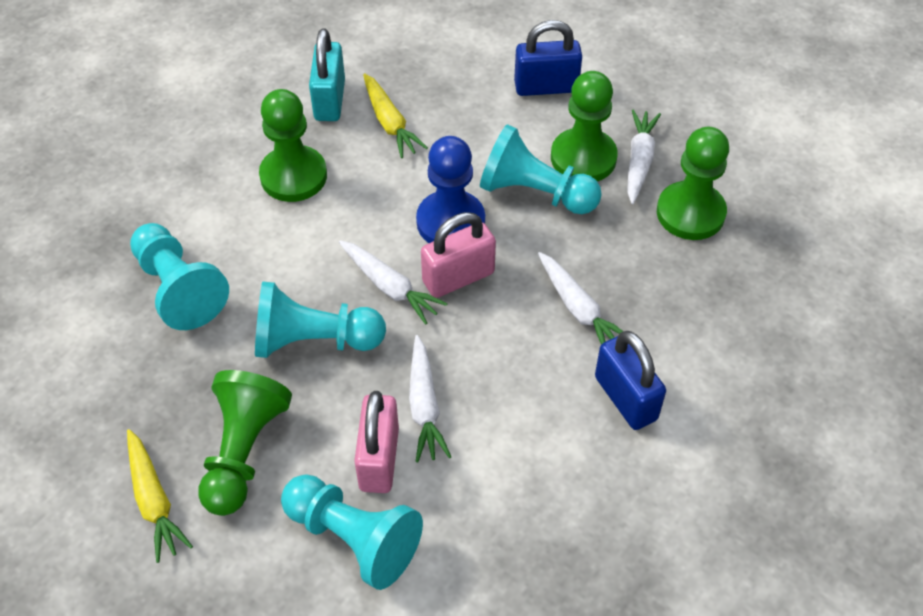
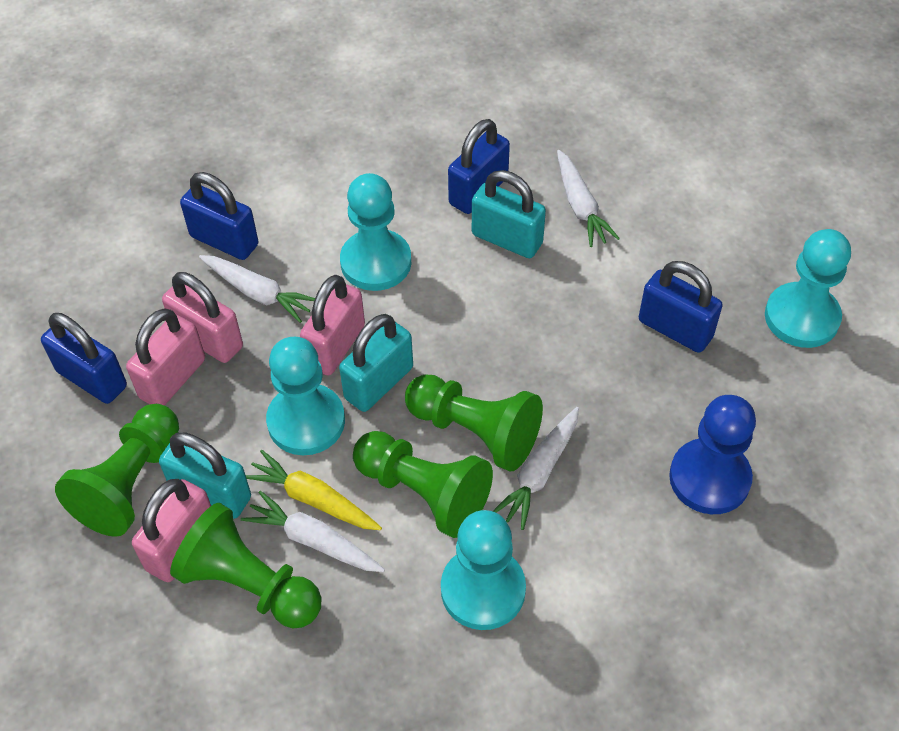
blue padlock: [514,20,582,96] [595,331,666,430] = 2 -> [41,313,127,404] [180,172,259,260] [448,119,510,214] [639,261,723,353] = 4
pink padlock: [354,391,399,493] [421,212,496,298] = 2 -> [126,308,205,406] [132,479,211,582] [162,272,243,363] [300,275,365,375] = 4
turquoise padlock: [309,29,345,121] = 1 -> [159,432,251,519] [339,314,413,412] [472,170,546,258] = 3
yellow carrot: [127,429,193,563] [363,73,428,158] = 2 -> [246,450,382,530] = 1

